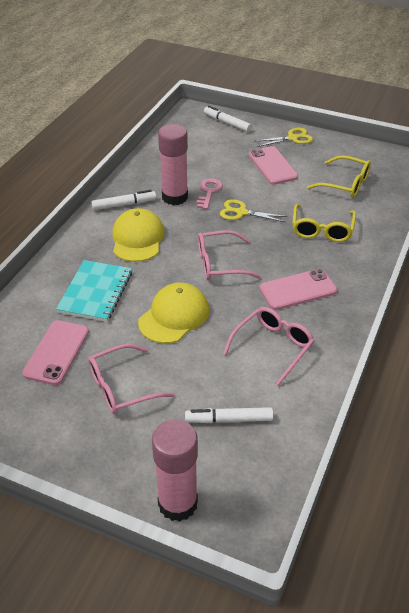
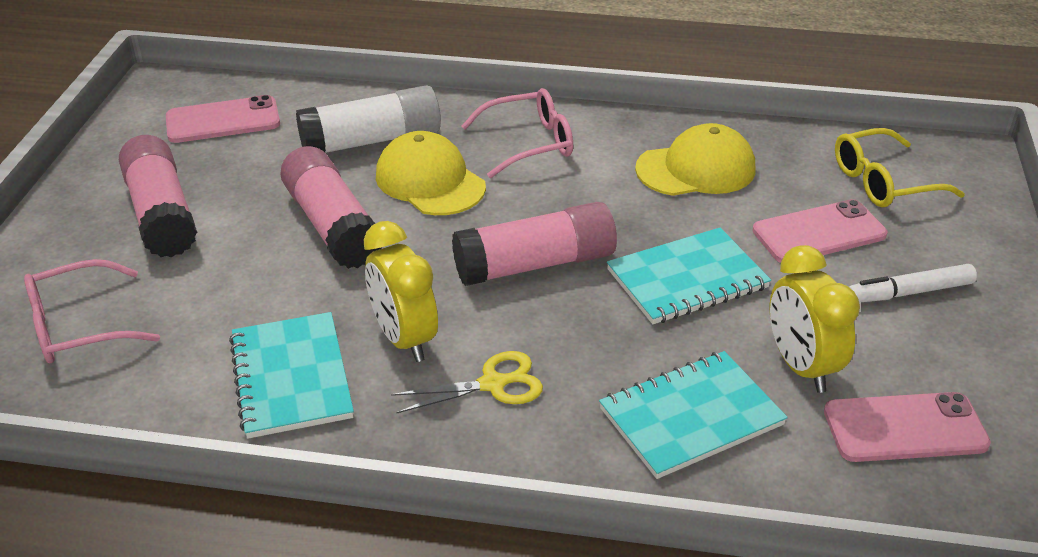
pink glasses: [88,344,175,414] [198,230,262,280] [223,307,314,386] = 3 -> [24,259,160,363] [462,88,573,178] = 2
pink glue stick: [152,419,198,522] [158,124,188,205] = 2 -> [119,135,197,258] [280,146,381,269] [452,202,617,286] = 3
pink key: [197,178,223,209] = 1 -> none = 0
turquoise notebook: [56,260,132,322] = 1 -> [229,312,354,439] [599,351,788,479] [607,228,771,324] = 3
white glue stick: none = 0 -> [296,85,441,153] = 1
white marker: [91,190,157,210] [185,407,273,423] [204,106,252,132] = 3 -> [849,264,977,303] = 1
yellow clock: none = 0 -> [364,221,438,362] [770,245,860,393] = 2
yellow glasses: [292,204,356,242] [307,155,371,198] = 2 -> [835,128,965,207] = 1
yellow scissors: [220,199,287,222] [256,128,313,147] = 2 -> [391,351,543,413] = 1

